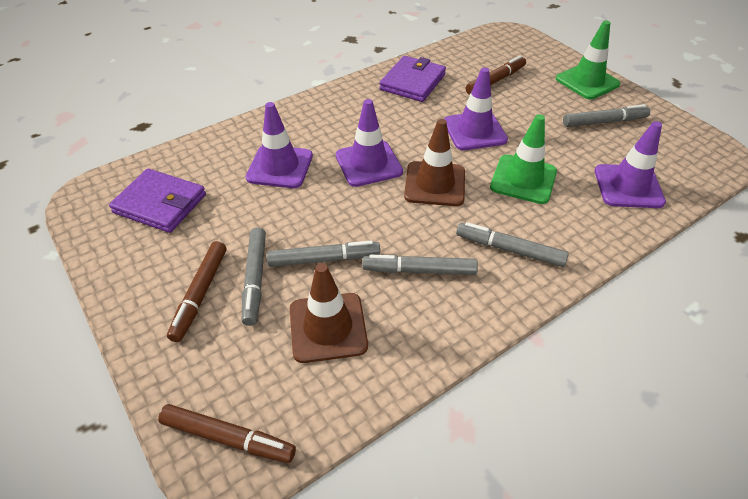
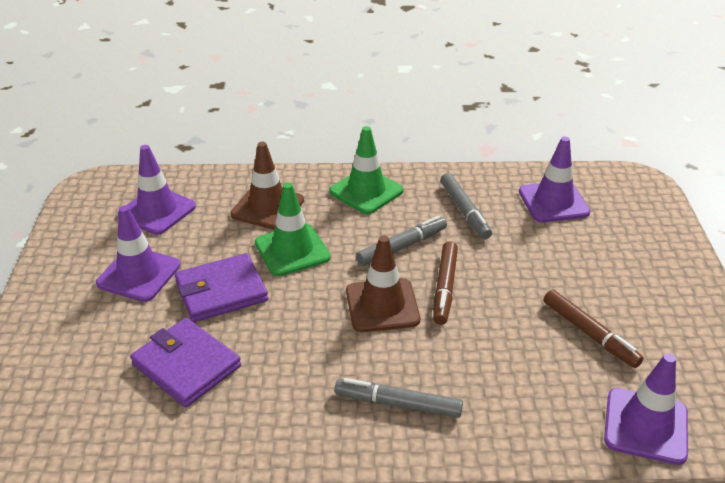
brown marker: [158,404,296,463] [167,241,226,342] [466,55,526,95] = 3 -> [433,242,458,325] [543,290,644,368] = 2
grey marker: [242,227,266,326] [267,240,380,267] [362,255,478,275] [456,222,569,267] [563,104,650,127] = 5 -> [335,378,463,418] [356,216,447,266] [440,173,492,239] = 3

